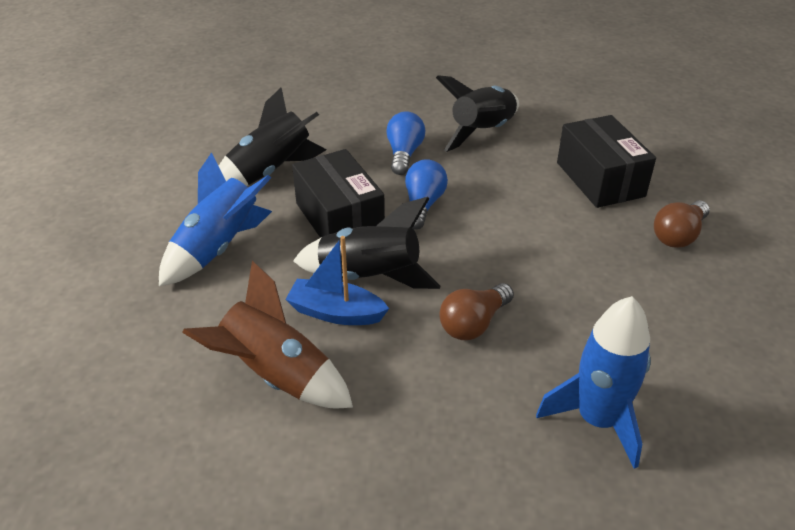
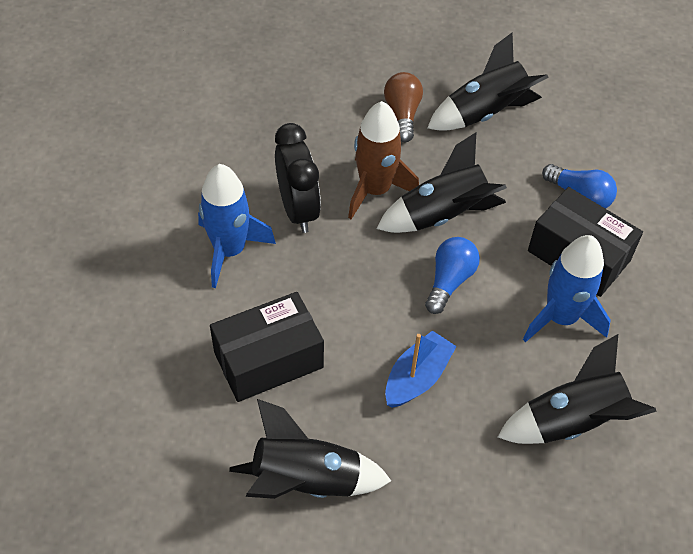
black clock: none = 0 -> [275,123,321,233] = 1
black rocket: [219,88,326,186] [293,197,441,289] [436,75,519,152] = 3 -> [229,399,391,499] [376,132,507,233] [427,33,549,131] [498,334,657,444] = 4
brown light bulb: [439,283,514,340] [654,200,710,248] = 2 -> [384,72,423,142] = 1

